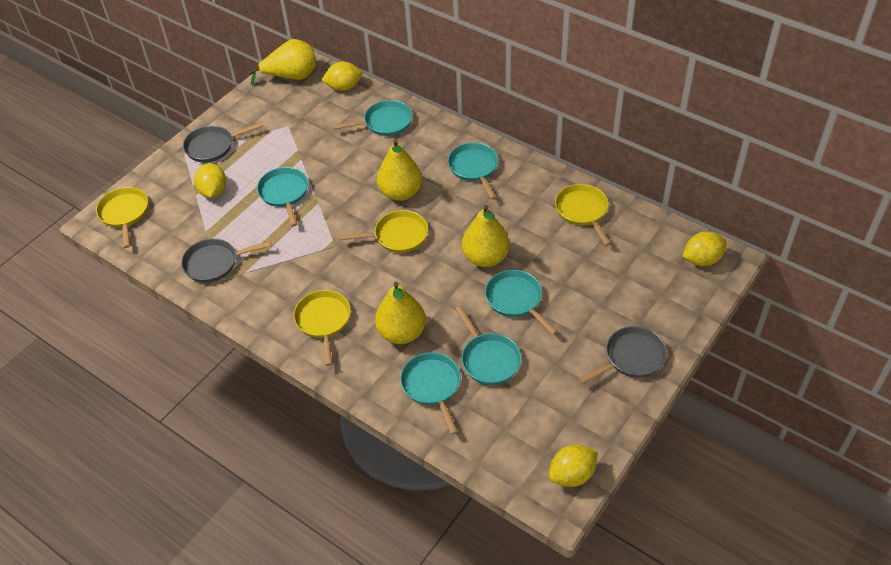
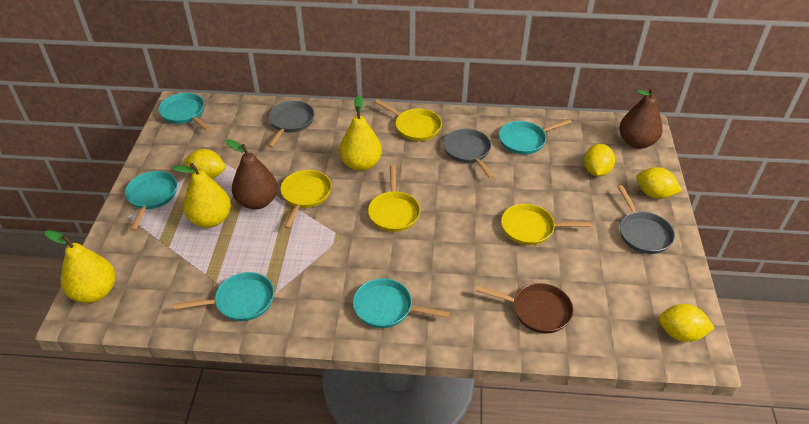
brown pan: none = 0 -> [476,283,574,334] = 1
brown pear: none = 0 -> [226,139,278,210] [619,87,663,149] = 2
turquoise pan: [257,167,308,226] [333,100,412,136] [400,352,461,435] [448,142,498,199] [455,306,521,385] [485,270,558,335] = 6 -> [125,171,177,231] [158,93,211,131] [174,272,274,321] [353,278,450,328] [499,119,572,155] = 5
yellow pear: [248,39,316,85] [375,282,426,344] [377,139,422,201] [462,205,510,267] = 4 -> [45,230,115,303] [172,163,231,228] [339,95,382,171] = 3

